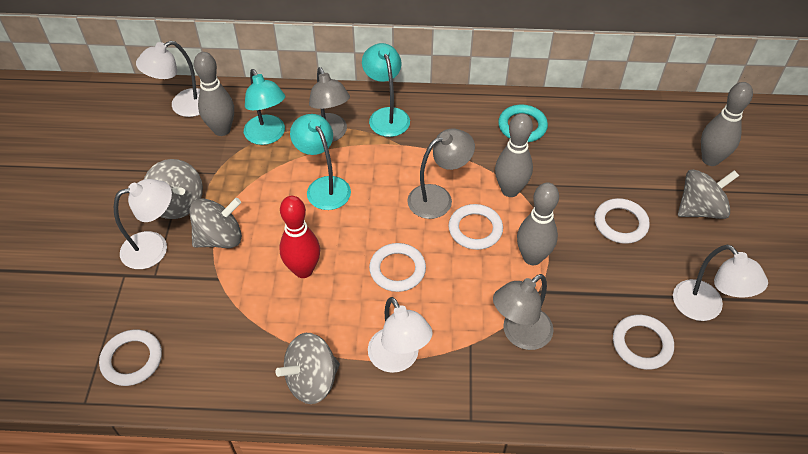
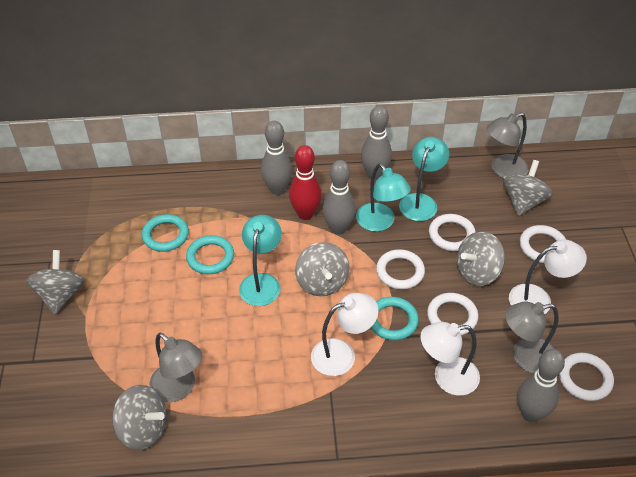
grey spinning top: [144,159,203,219] [189,198,242,248] [275,333,340,404] [678,169,739,219] = 4 -> [26,250,85,314] [112,385,167,450] [295,242,349,296] [456,231,505,286] [503,160,553,216] = 5
turquoise ring: [498,105,548,142] = 1 -> [142,214,189,252] [186,235,234,274] [371,297,419,340] = 3
white lamp: [114,179,172,269] [136,41,200,117] [368,297,433,373] [673,245,768,321] = 4 -> [311,293,378,376] [420,322,480,396] [509,240,587,314] = 3

